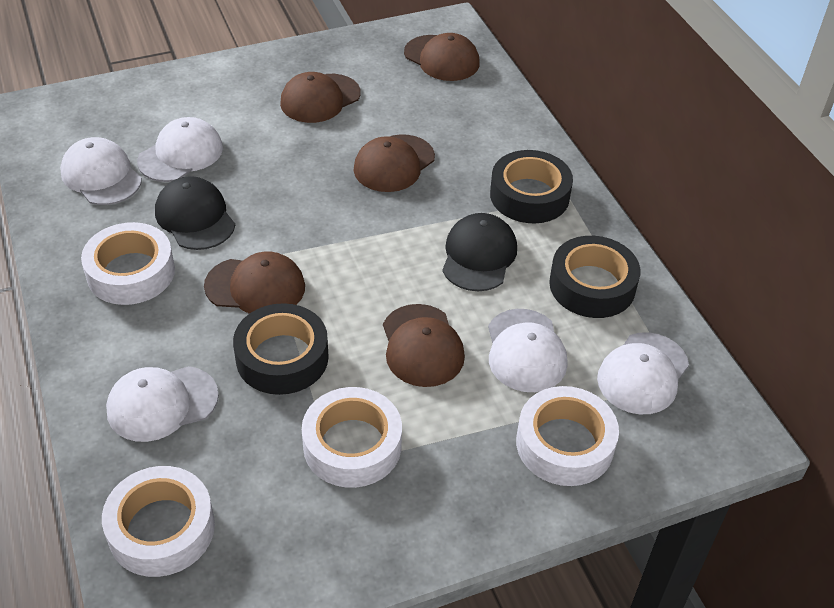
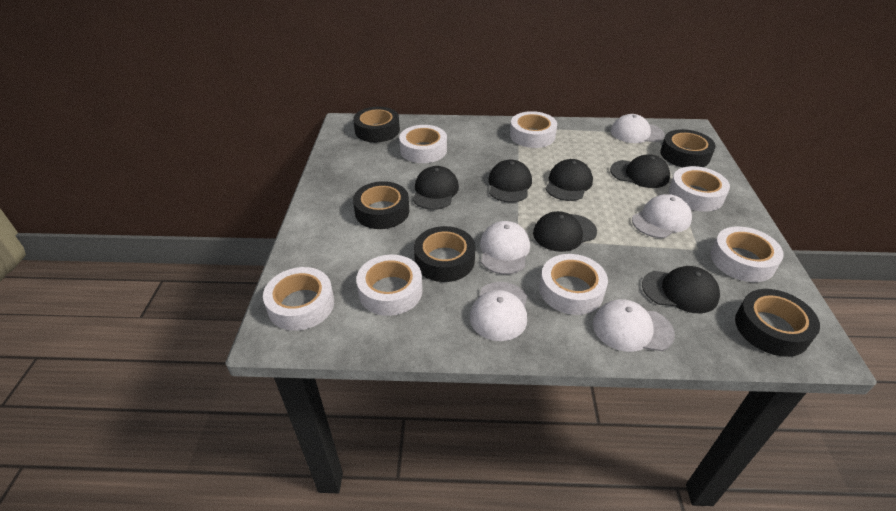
black cap: [155,176,235,250] [442,213,517,291] = 2 -> [413,166,459,210] [488,160,532,202] [533,211,597,252] [546,159,593,201] [610,154,670,188] [642,266,720,313] = 6
black tape: [233,303,329,395] [490,150,573,223] [549,236,640,318] = 3 -> [353,107,400,142] [353,181,409,229] [414,226,475,282] [660,129,716,167] [735,289,820,357] = 5
brown cap: [204,251,305,314] [280,72,361,123] [354,134,435,192] [383,304,465,387] [404,33,480,81] = 5 -> none = 0
white tape: [81,222,175,305] [102,466,215,577] [302,387,402,488] [516,386,619,486] = 4 -> [263,267,334,331] [356,255,423,316] [399,125,447,163] [510,111,557,148] [539,254,608,315] [669,166,730,212] [711,226,784,282] = 7

